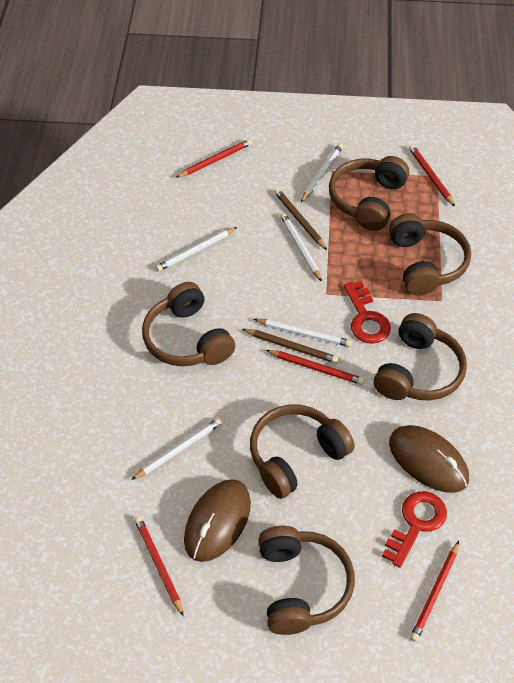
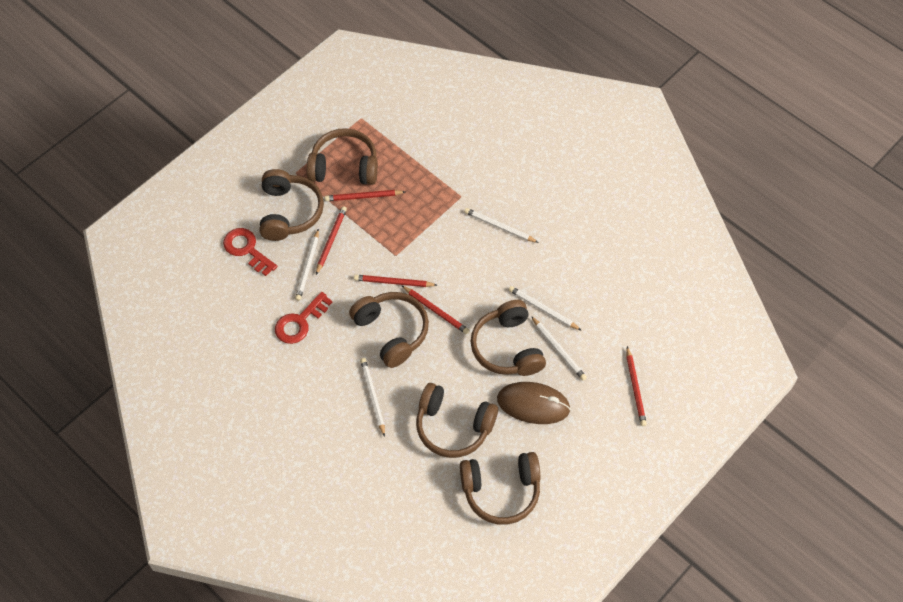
brown mouse: [184,479,251,562] [389,425,469,493] = 2 -> [497,382,571,424] = 1
brown pencil: [242,329,338,363] [274,188,327,250] = 2 -> none = 0

